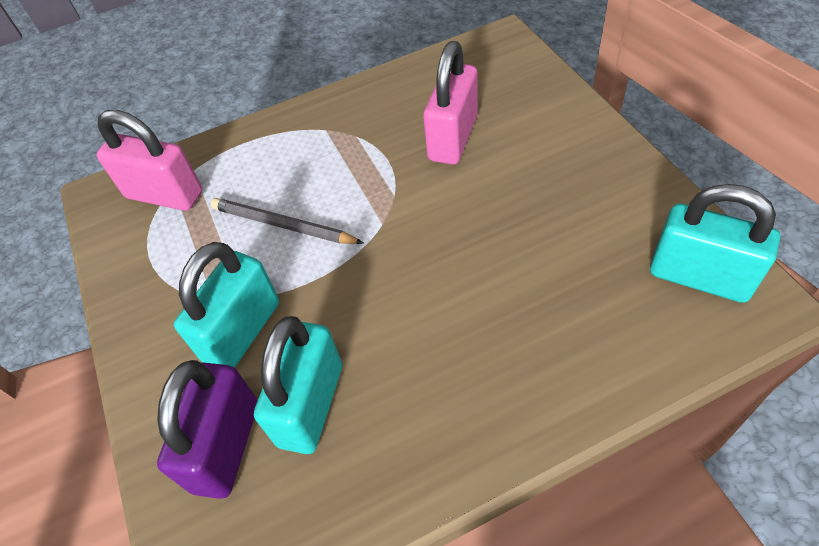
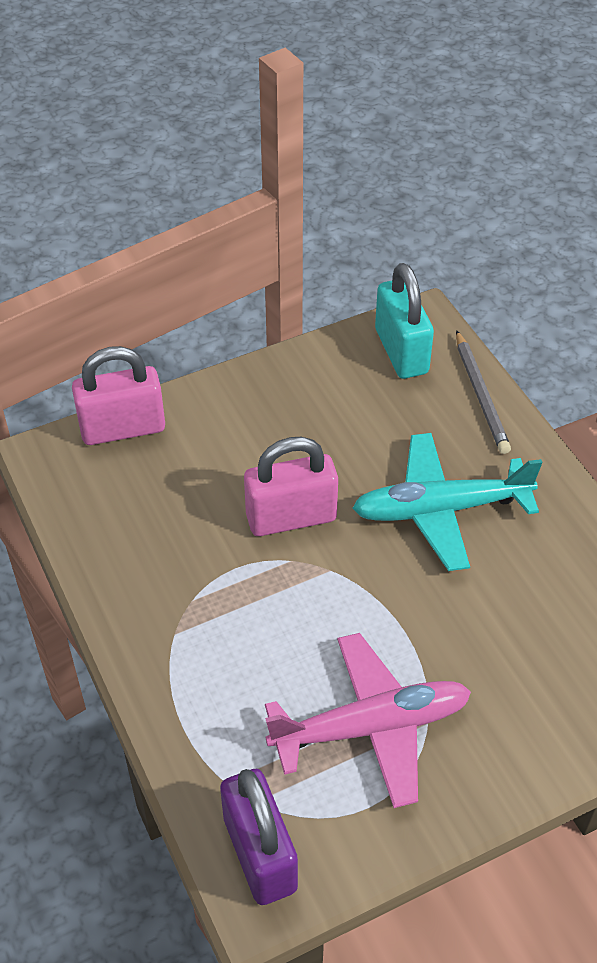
pink plane: none = 0 -> [265,633,471,808] = 1
turquoise padlock: [174,242,279,368] [254,316,342,454] [650,184,780,303] = 3 -> [375,263,434,379] = 1
turquoise plane: none = 0 -> [352,433,543,571] = 1

